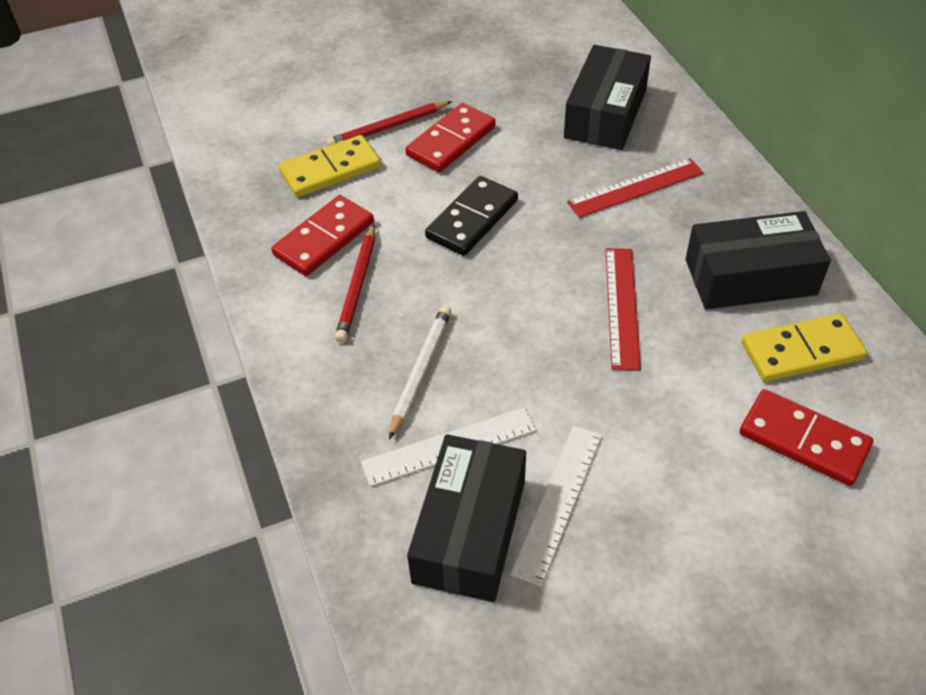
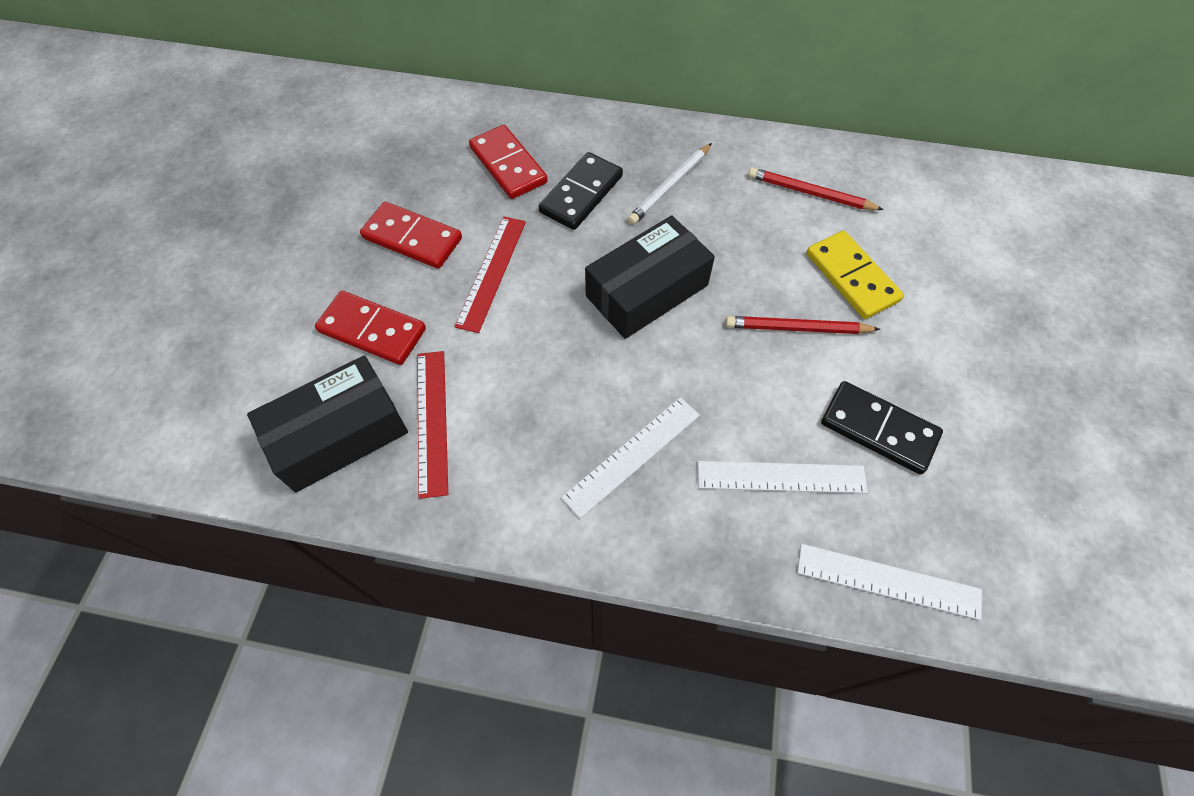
black box: [407,434,526,602] [564,45,651,150] [685,211,831,309] = 3 -> [247,355,408,492] [585,215,715,339] = 2
black domino: [425,176,518,256] = 1 -> [539,152,623,230] [821,381,943,474] = 2
white ruler: [361,407,536,487] [510,425,602,586] = 2 -> [561,397,700,519] [698,461,868,493] [797,544,982,620] = 3
yellow domino: [279,135,381,197] [742,313,867,382] = 2 -> [806,230,904,319] = 1

